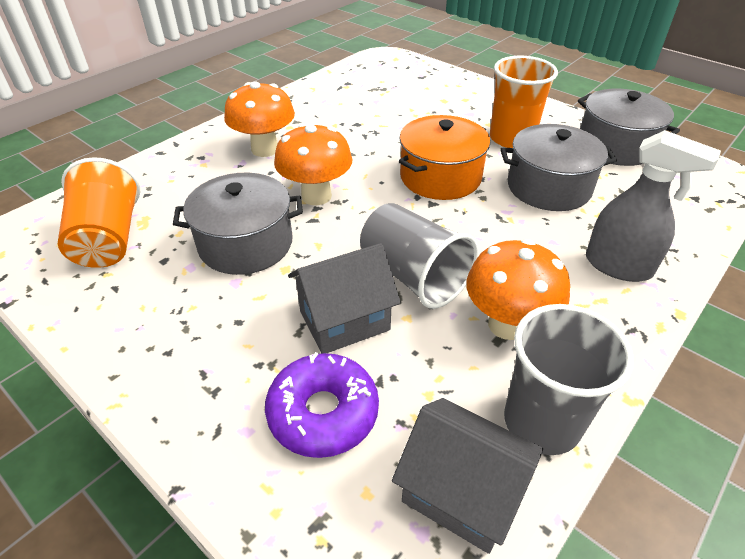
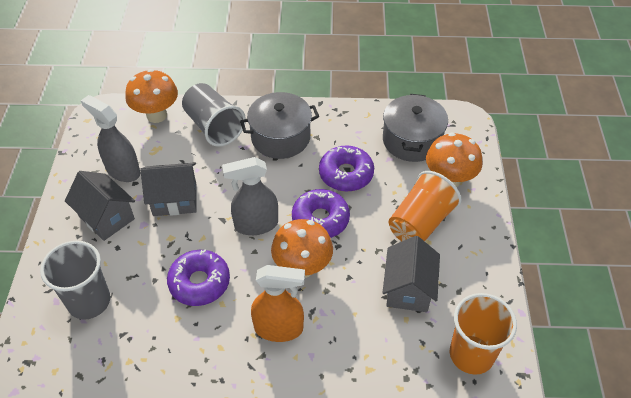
grey house: [288,243,401,353] [392,398,543,554] = 2 -> [65,171,135,241] [140,163,197,216] [383,236,440,312] = 3
grey pot: [173,173,303,275] [500,124,617,211] [578,89,680,166] = 3 -> [240,92,319,159] [383,94,448,162] = 2
grey spray bottle: [586,130,721,282] = 1 -> [81,95,140,182] [222,157,278,235] = 2
orange pot: [399,115,490,200] = 1 -> none = 0
orange spray bottle: none = 0 -> [251,265,305,342] = 1
purple donut: [265,352,379,458] = 1 -> [167,250,230,306] [292,189,350,238] [319,145,374,192] = 3

